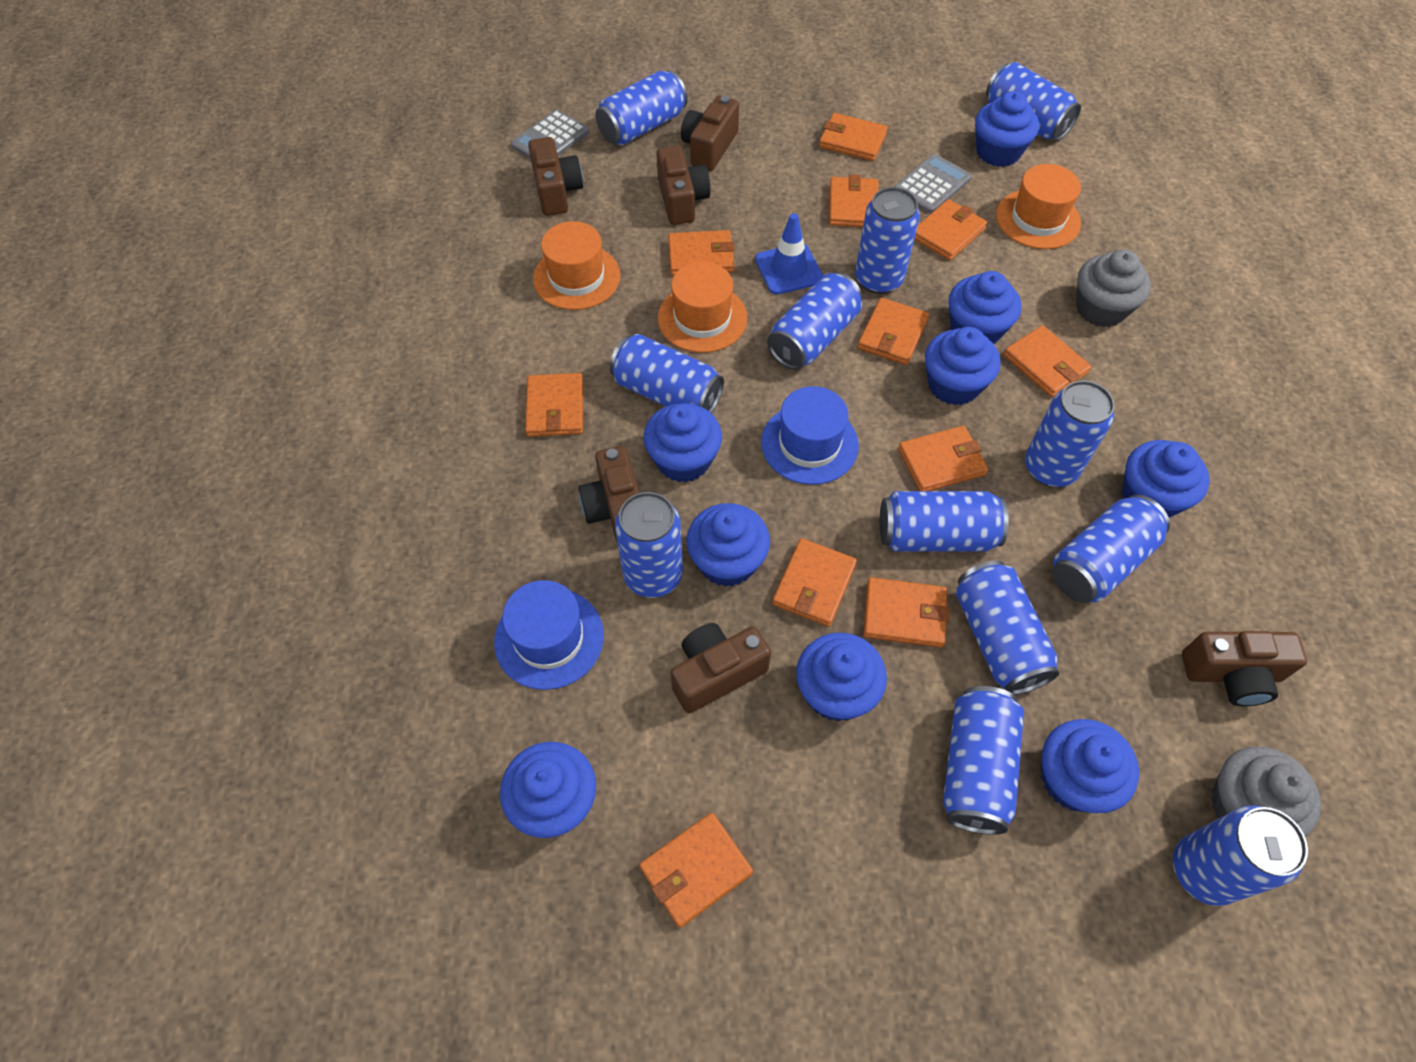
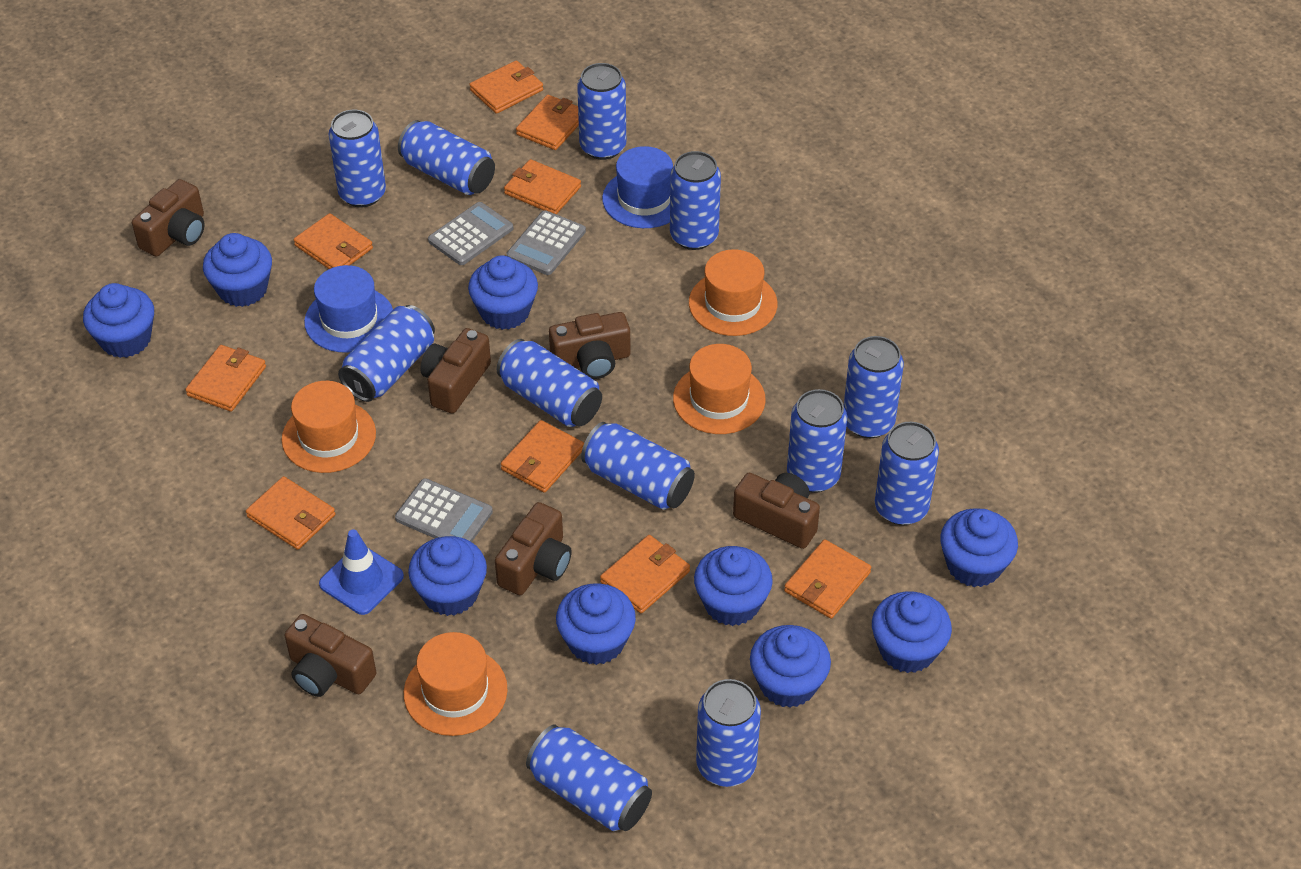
grey calculator: [511,110,589,159] [894,154,972,214] = 2 -> [395,478,493,542] [428,202,513,265] [507,210,586,275] = 3
grey cupcake: [1076,249,1151,327] [1211,747,1321,837] = 2 -> none = 0
orange hat: [533,221,621,310] [658,262,747,353] [996,164,1081,249] = 3 -> [281,381,376,473] [404,632,508,736] [673,344,766,434] [689,249,777,336] = 4
orange wallet: [525,373,583,437] [639,813,753,928] [668,230,735,276] [772,538,857,627] [819,113,888,161] [829,175,879,227] [858,298,929,365] [864,577,950,648] [898,426,988,491] [914,199,987,260] [1004,325,1092,397] = 11 -> [185,345,266,412] [246,476,335,550] [294,213,373,269] [469,61,543,114] [501,420,584,493] [504,159,581,214] [516,95,579,150] [600,535,690,613] [784,539,871,619] = 9

